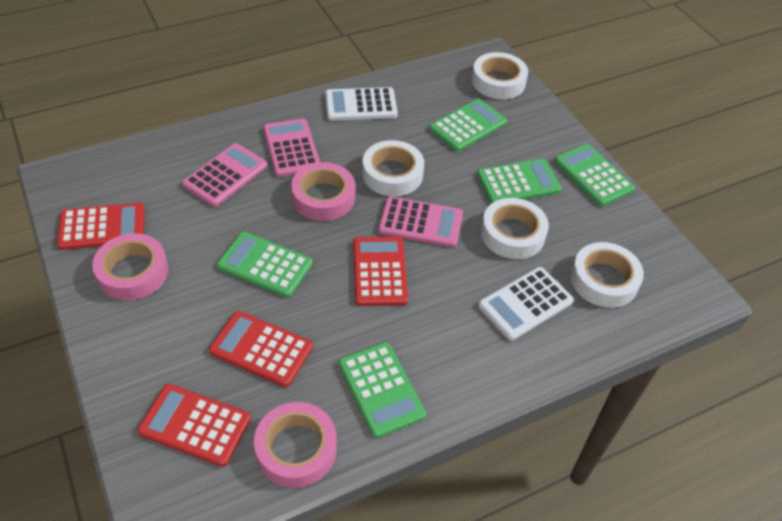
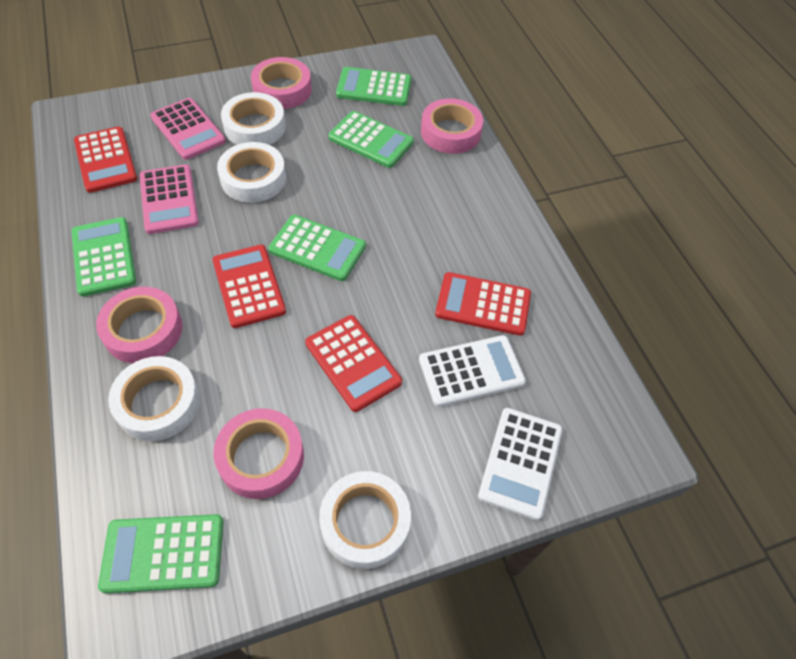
pink calculator: [182,143,267,207] [263,119,320,177] [378,196,463,247] = 3 -> [140,164,199,234] [150,98,226,160] = 2
pink tape: [92,233,169,300] [254,402,337,488] [291,162,355,221] = 3 -> [96,287,183,364] [213,408,304,499] [251,57,312,109] [421,98,483,154] = 4

